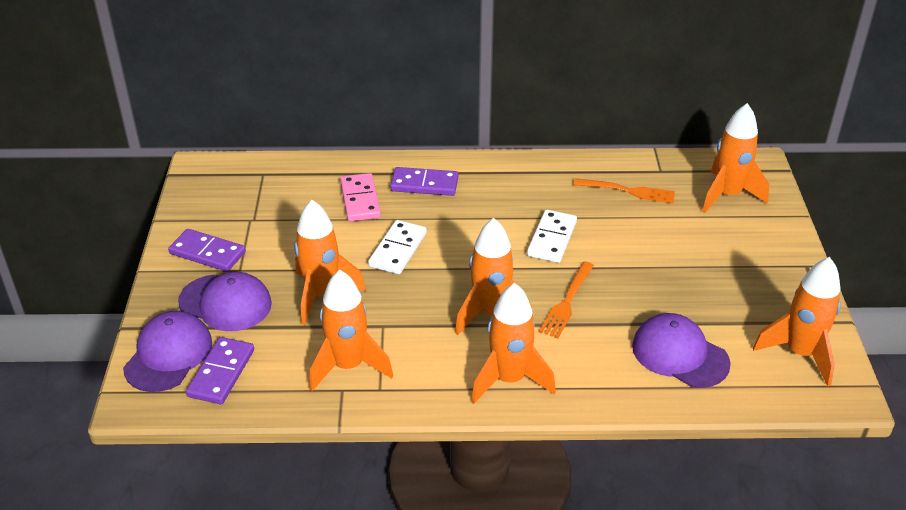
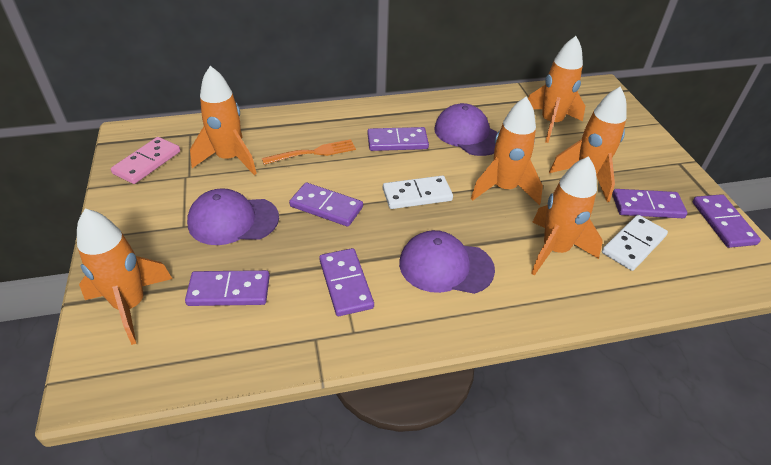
orange fork: [539,261,594,338] [573,178,675,203] = 2 -> [262,139,356,165] = 1
purple domino: [168,229,246,272] [186,337,254,404] [390,167,458,196] = 3 -> [185,270,270,306] [289,182,363,227] [319,248,374,316] [367,127,429,151] [612,189,687,218] [693,194,761,248] = 6

